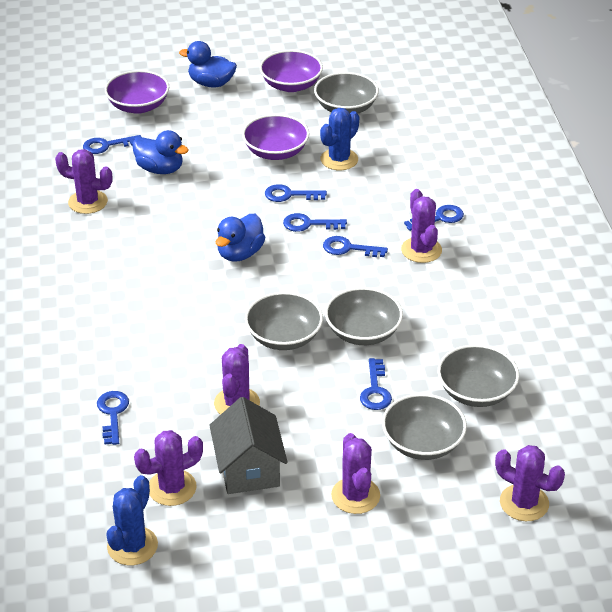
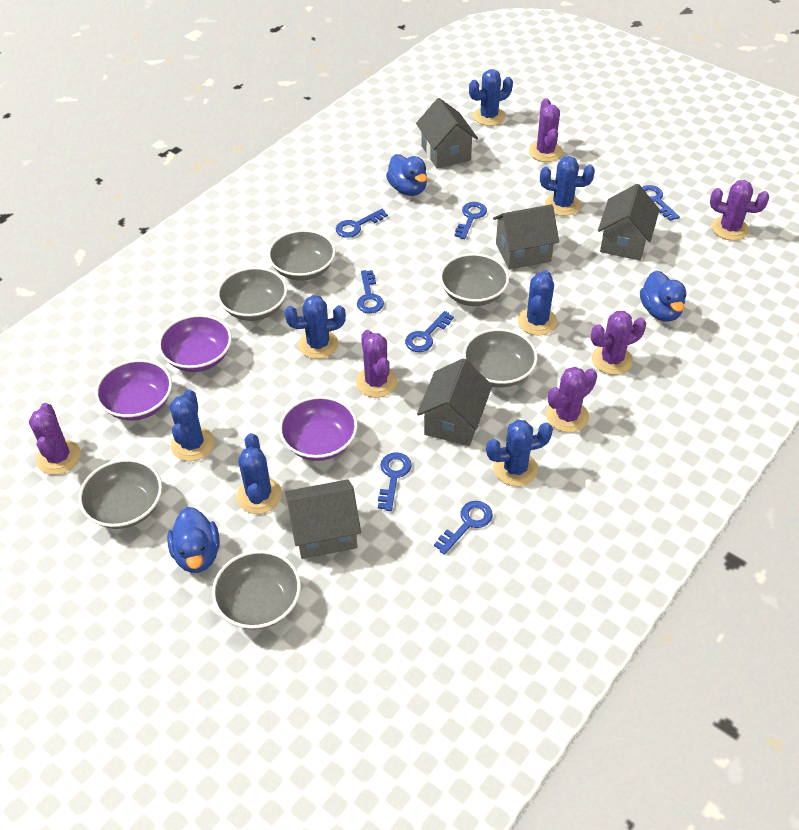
blue cactus: [106,475,158,565] [320,108,359,170] = 2 -> [170,389,214,461] [236,433,282,514] [284,295,346,359] [469,69,513,126] [486,420,553,486] [518,270,557,336] [540,156,595,216] = 7
grey bowl: [245,292,323,350] [314,72,379,114] [325,287,403,345] [382,394,467,460] [438,344,519,407] = 5 -> [79,459,162,529] [212,550,301,630] [217,267,287,321] [268,230,336,281] [440,253,509,306] [463,329,538,387] = 6
grey house: [209,397,288,494] = 1 -> [285,479,361,559] [416,98,478,169] [417,358,492,446] [493,204,559,269] [598,184,660,260] = 5

